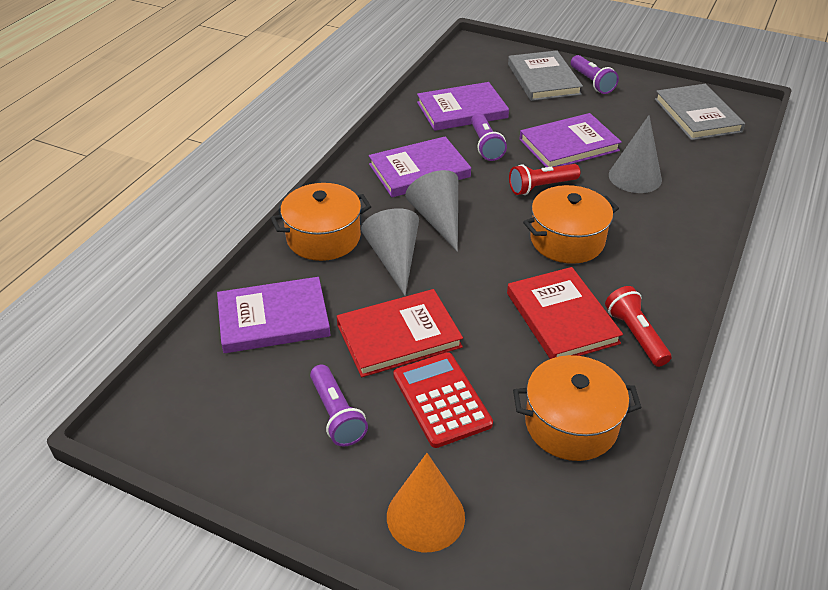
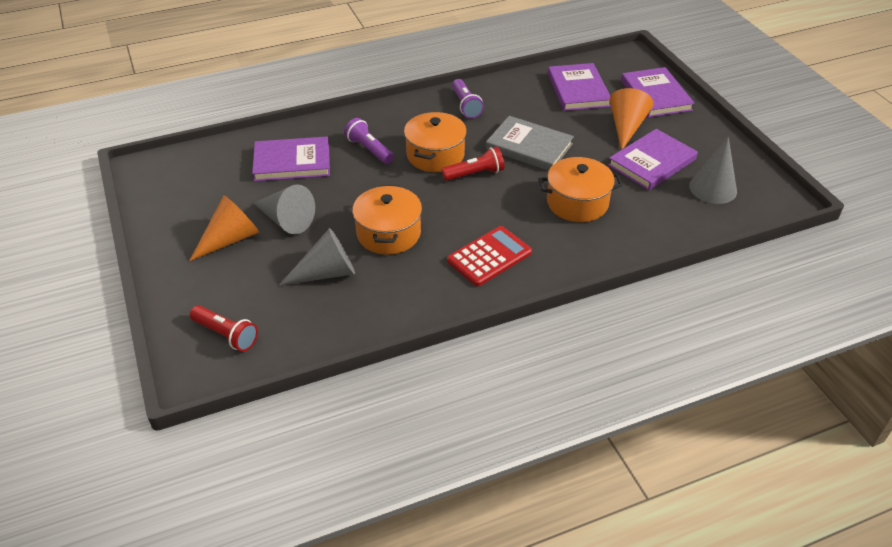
grey book: [508,50,583,101] [655,84,745,140] = 2 -> [486,116,574,171] = 1
orange cone: [387,453,465,552] = 1 -> [189,195,259,261] [610,88,654,150] = 2
purple flashlight: [310,365,368,447] [471,113,507,161] [571,55,619,94] = 3 -> [344,118,394,164] [452,79,484,119] = 2
red book: [337,289,463,377] [507,267,623,359] = 2 -> none = 0

